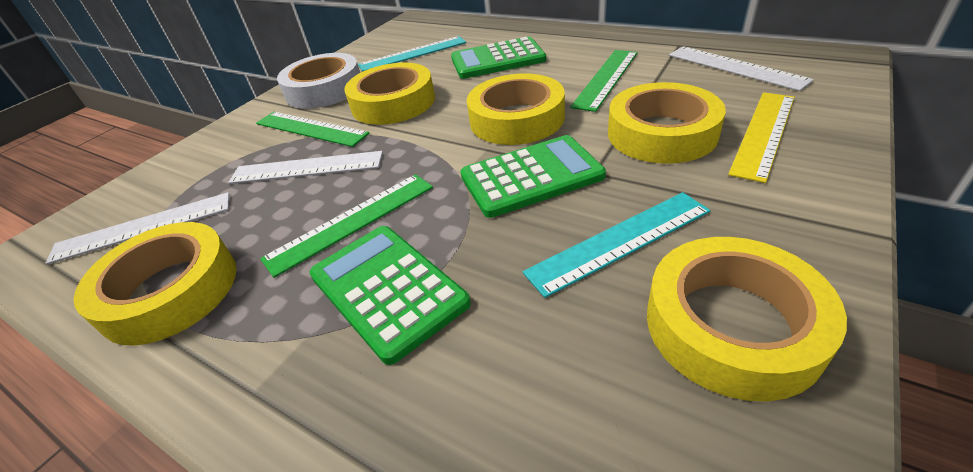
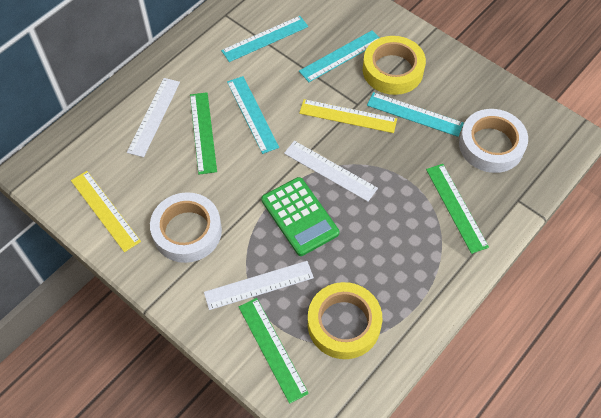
green calculator: [309,226,471,365] [451,37,546,79] [460,135,606,218] = 3 -> [261,177,339,256] = 1
turquoise ruler: [358,36,466,71] [523,192,711,298] = 2 -> [221,16,308,62] [227,76,279,154] [299,30,380,82] [367,92,464,137] = 4
white tape: [277,53,360,109] = 1 -> [150,192,222,263] [459,109,528,173] = 2
yellow ruler: [728,92,795,183] = 1 -> [71,171,141,252] [299,99,397,133] = 2
yellow tape: [74,222,237,346] [344,63,435,125] [467,73,565,145] [608,82,726,164] [647,237,847,401] = 5 -> [308,282,382,359] [363,36,426,95] = 2

